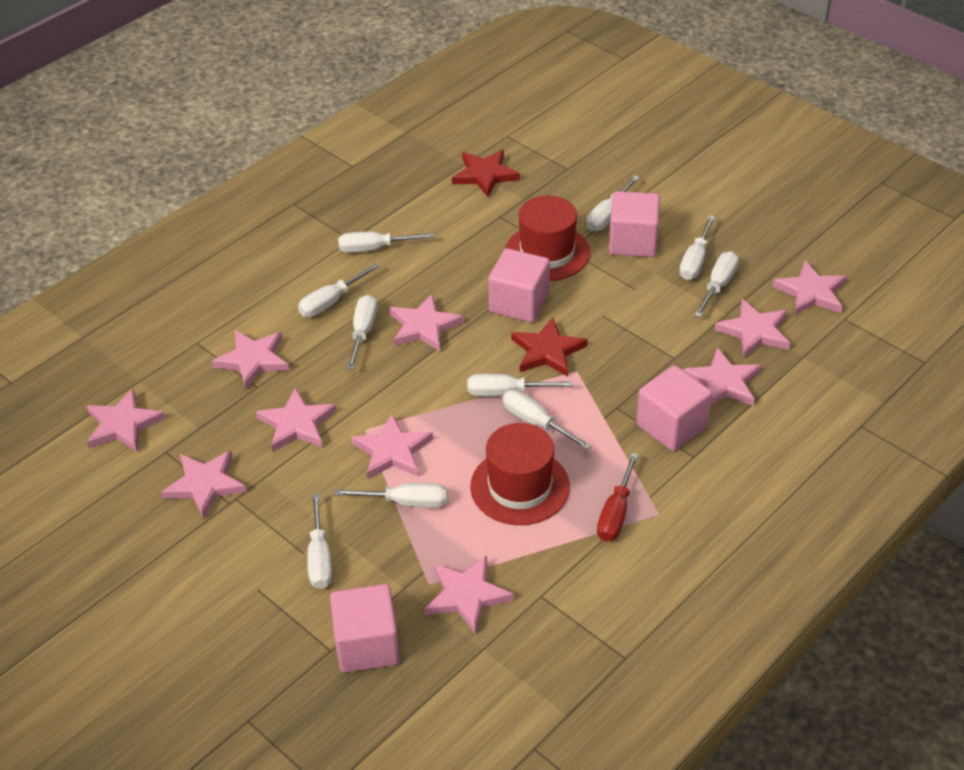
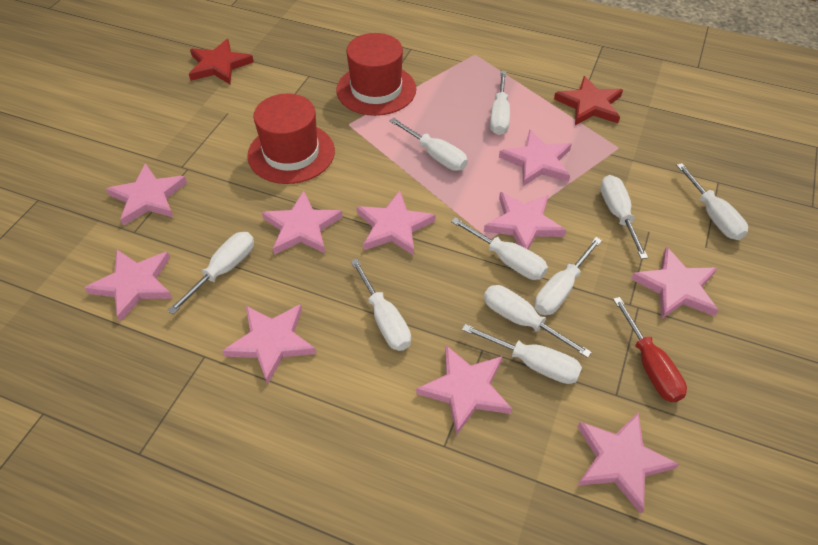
pink cube: [330,584,400,673] [488,248,550,323] [609,191,660,257] [636,365,712,451] = 4 -> none = 0

